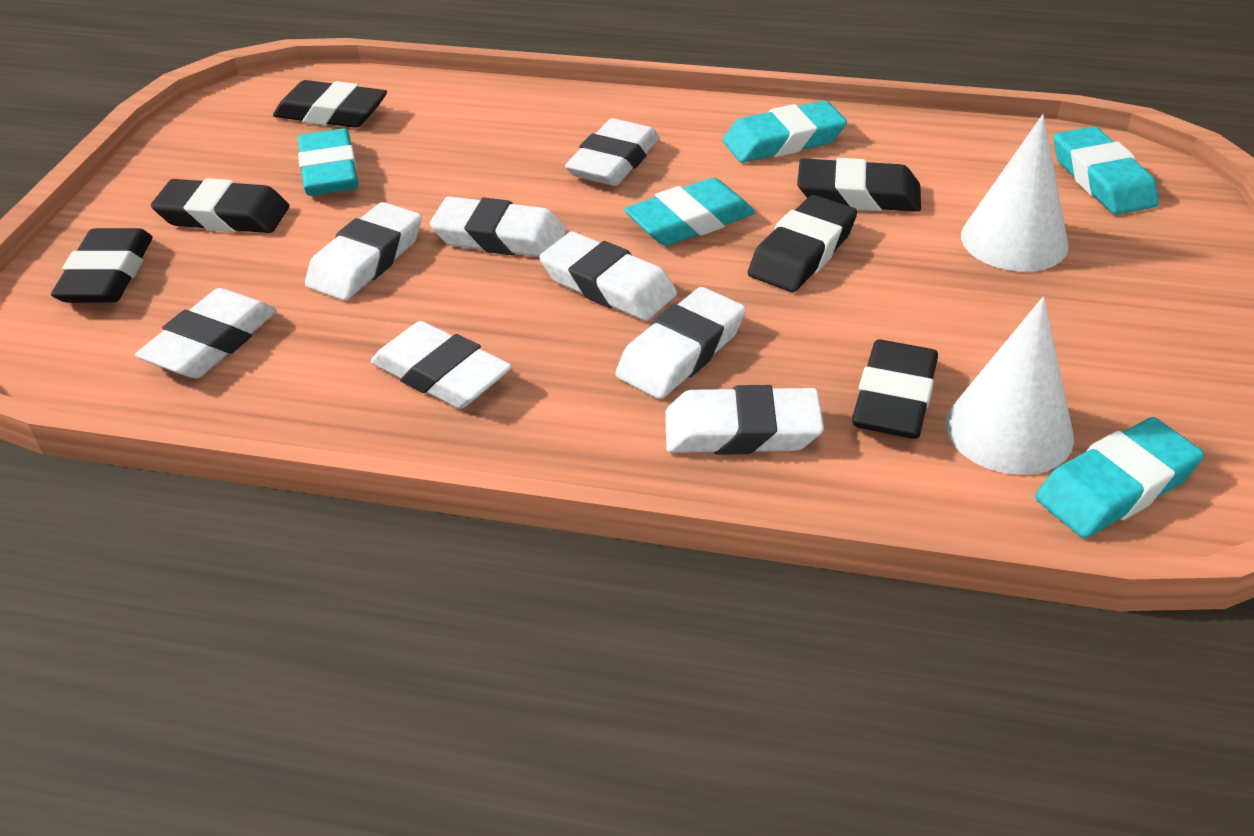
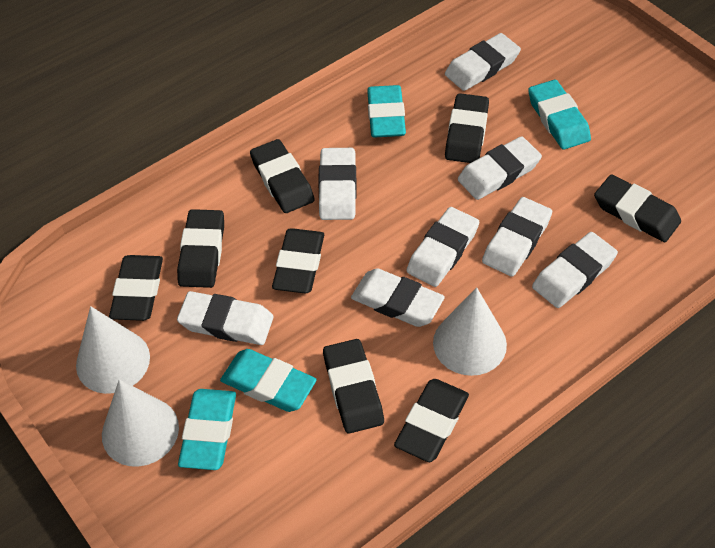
black eraser: [51,228,153,303] [151,178,289,233] [273,80,387,128] [748,195,857,292] [797,158,921,212] [852,340,938,439] = 6 -> [109,255,163,321] [177,209,224,288] [250,139,315,213] [272,228,324,293] [323,339,384,434] [394,379,469,462] [445,93,489,163] [594,174,681,242] = 8
turquoise eraser: [298,129,358,196] [624,178,755,246] [723,101,847,163] [1035,417,1204,538] [1054,126,1159,215] = 5 -> [178,389,236,470] [220,349,316,412] [367,85,406,137] [528,80,591,150] = 4
white cone: [946,296,1074,475] [961,114,1069,272] = 2 -> [76,306,150,394] [102,380,179,467] [433,287,507,376] = 3

